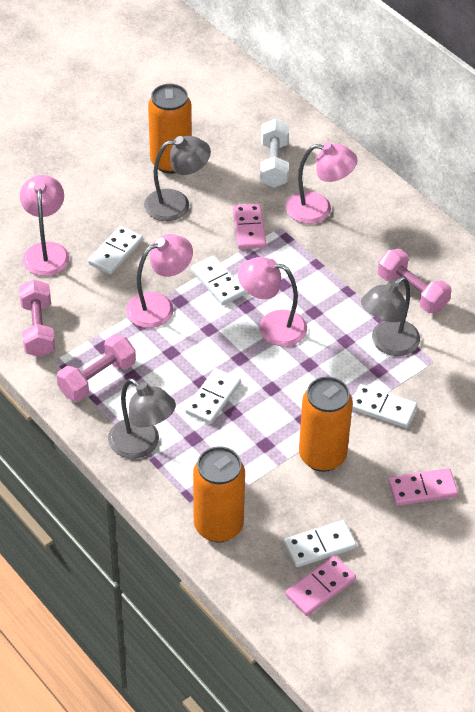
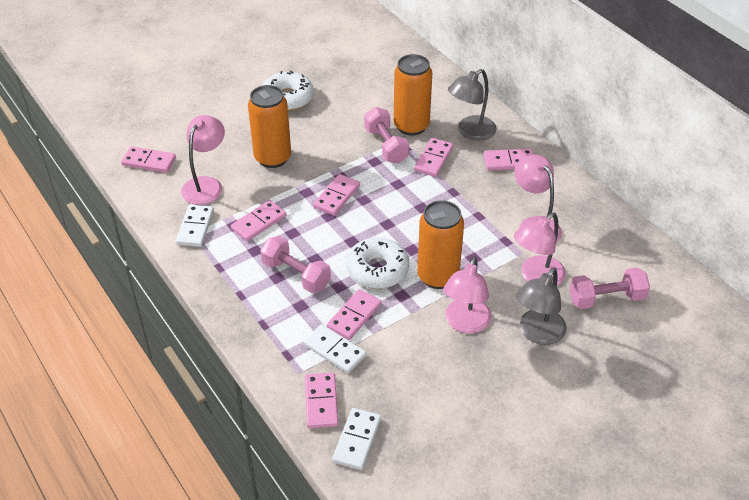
grey lamp: [108,378,176,459] [144,136,211,221] [361,277,420,356] = 3 -> [448,69,497,141] [516,268,567,345] = 2
pink domino: [233,204,266,249] [285,556,356,616] [388,468,458,506] = 3 -> [121,146,176,173] [231,200,286,241] [305,372,338,428] [313,174,360,216] [327,289,381,340] [414,138,453,177] [484,149,534,170] = 7
white domino: [88,226,143,274] [185,368,241,424] [191,255,246,305] [284,520,357,567] [352,384,417,428] = 5 -> [176,205,214,247] [304,324,366,373] [332,408,381,470] = 3
white donut: none = 0 -> [262,71,314,111] [346,238,409,289] = 2
white dumbbell: [260,119,289,188] = 1 -> none = 0

